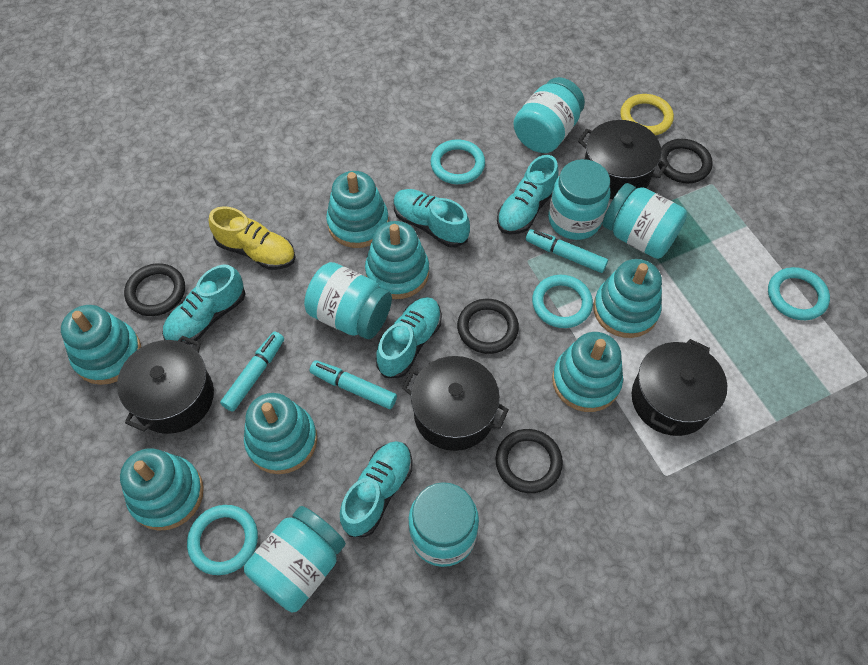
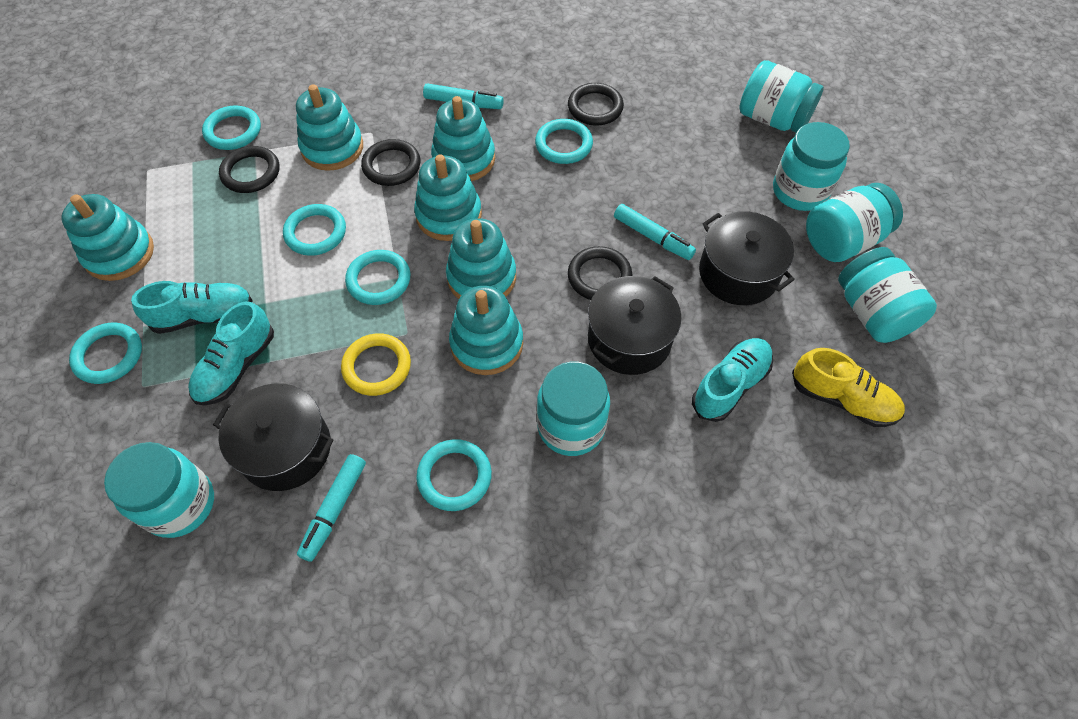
black pot: [117,336,214,434] [402,356,509,451] [578,120,668,199] [632,339,727,436] = 4 -> [213,383,334,491] [588,276,682,375] [699,211,795,305] = 3
turquoise ring: [187,505,258,575] [431,139,485,184] [532,275,593,328] [768,267,830,320] = 4 -> [69,323,142,384] [202,106,261,150] [283,204,346,256] [345,250,410,305] [416,439,492,511] [535,119,593,164] = 6
turquoise shoe: [162,264,245,345] [340,441,413,537] [376,297,442,378] [393,189,470,247] [497,155,559,234] = 5 -> [131,281,253,334] [188,301,274,406] [692,338,773,422] = 3
turquoise stacking toy: [61,305,141,385] [120,448,204,531] [244,393,317,474] [326,171,389,248] [365,221,429,299] [552,332,623,412] [593,259,662,338] = 7 -> [61,194,154,281] [296,84,363,171] [414,155,482,241] [431,96,495,181] [446,218,516,299] [449,286,523,375] = 6

